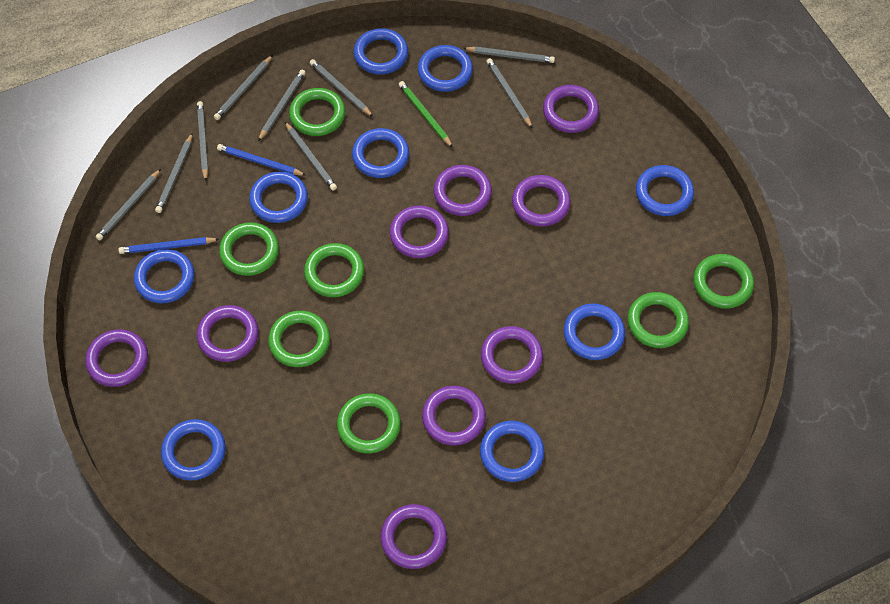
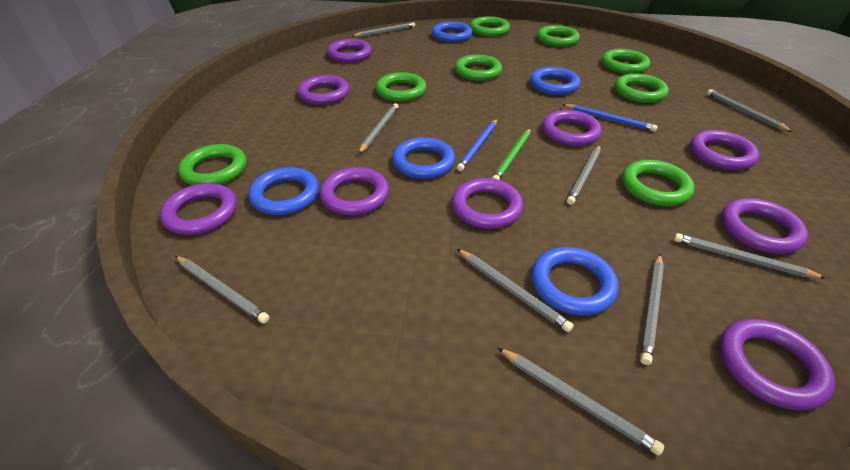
blue ring: [134,249,194,304] [161,419,226,480] [249,171,308,223] [352,128,409,178] [354,28,408,74] [418,45,473,92] [480,421,544,482] [564,303,625,360] [636,165,694,216] = 9 -> [248,167,319,215] [392,137,455,179] [432,21,473,43] [530,67,581,95] [531,247,619,316] = 5
green ring: [219,222,279,276] [268,311,330,367] [289,88,345,136] [304,243,364,297] [337,393,401,453] [628,292,689,348] [693,254,754,308] = 7 -> [178,144,247,185] [376,72,426,102] [455,55,502,81] [470,16,510,37] [537,25,580,47] [602,49,650,74] [615,73,669,103] [622,160,695,206] = 8

